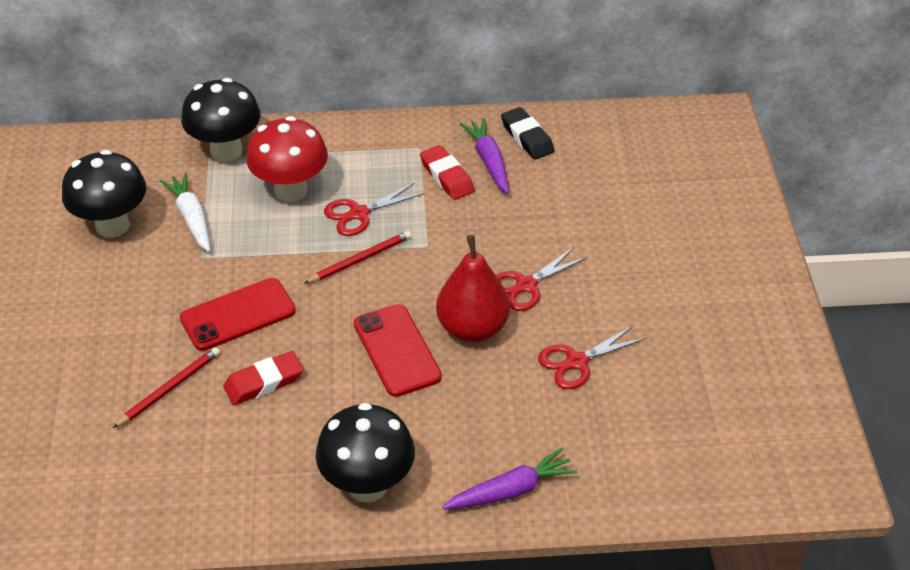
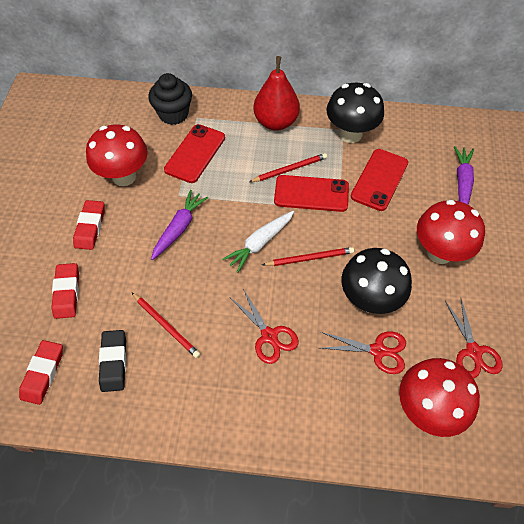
black cupcake: none = 0 -> [148,73,192,125] = 1
black mushroom: [62,150,146,238] [181,78,261,162] [316,403,415,503] = 3 -> [326,83,384,143] [342,248,412,314] = 2
red eraser: [223,351,303,405] [420,145,475,200] = 2 -> [19,340,63,405] [51,263,79,319] [73,200,105,250] = 3
red mushroom: [246,116,328,202] = 1 -> [86,125,148,186] [399,358,480,437] [417,200,485,264] = 3
red pencil: [113,347,220,428] [304,231,412,284] = 2 -> [131,292,200,358] [249,153,327,182] [262,247,354,266] = 3
red phone: [180,278,296,351] [354,304,442,397] = 2 -> [164,124,225,183] [274,175,349,212] [351,149,408,211] = 3

